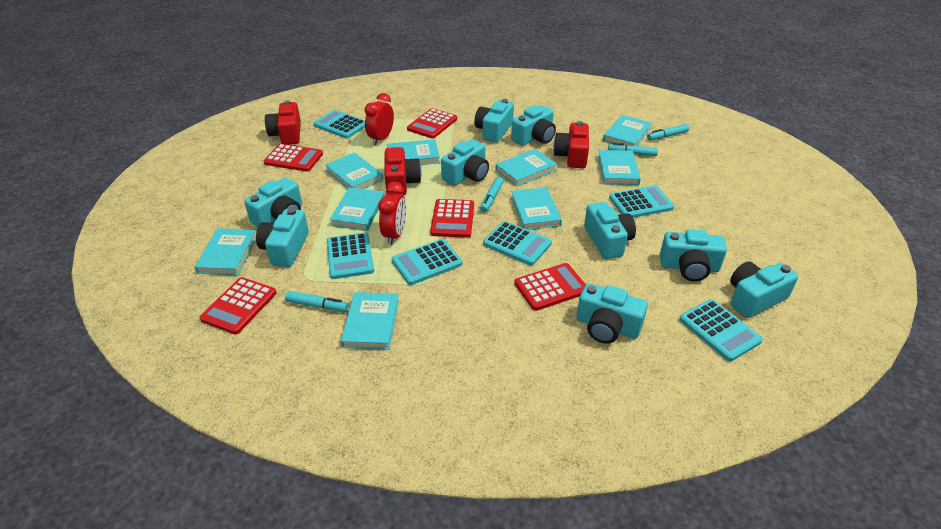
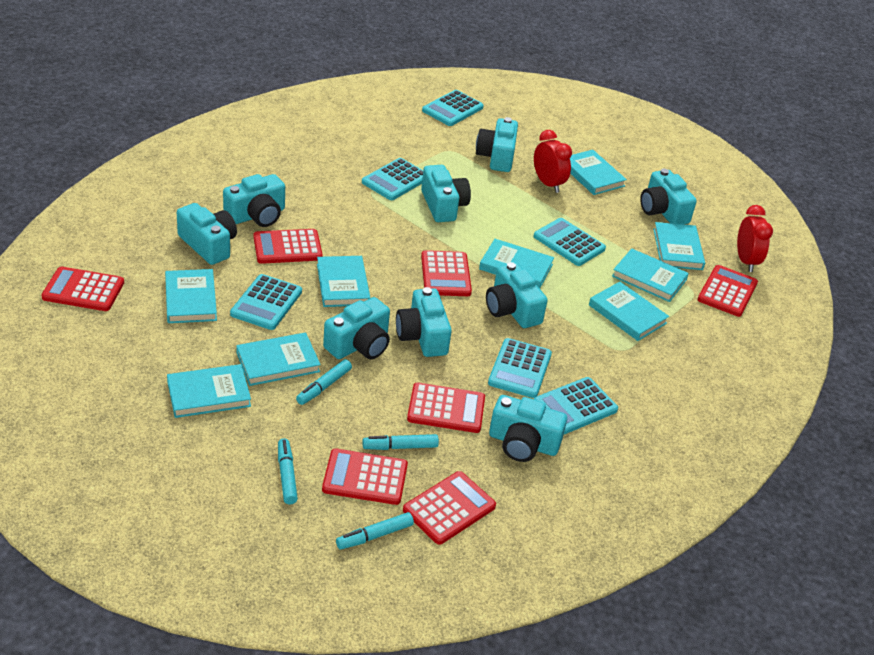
red calculator: [199,277,276,334] [264,144,323,172] [407,108,457,138] [430,199,474,238] [514,263,586,311] = 5 -> [41,266,124,311] [253,229,323,264] [322,449,408,505] [403,471,496,545] [407,383,485,433] [421,250,472,296] [698,265,758,317] = 7
red camera: [265,100,301,145] [384,147,421,195] [553,121,589,168] = 3 -> none = 0

